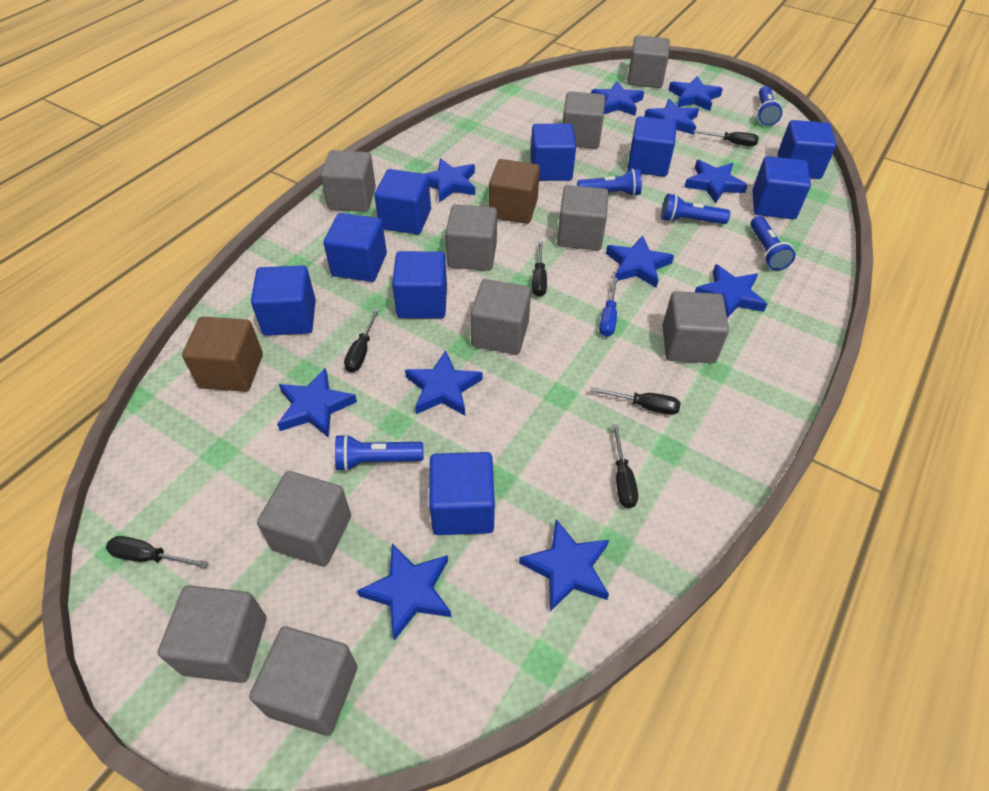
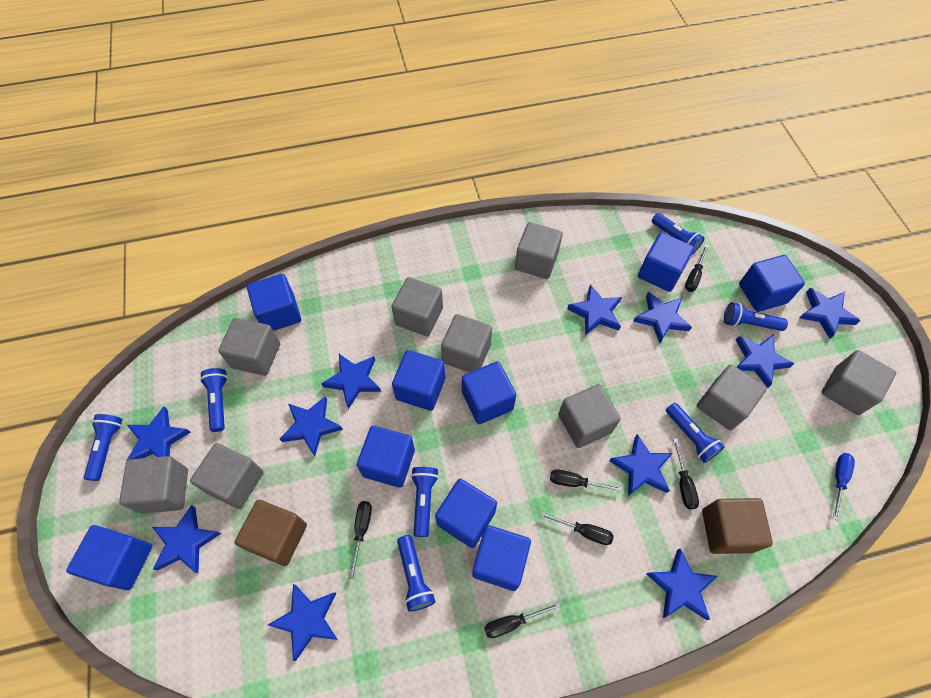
blue flashlight: [335,434,424,471] [577,169,642,196] [661,194,730,224] [750,216,795,271] [757,86,783,126] = 5 -> [84,414,122,481] [200,368,228,432] [397,535,435,612] [411,467,439,537] [652,213,704,254] [666,403,724,463] [724,302,788,331] = 7
grey cube: [158,585,267,683] [249,627,357,736] [257,471,351,567] [321,150,376,212] [445,204,497,271] [470,279,531,355] [557,185,609,250] [563,91,605,149] [627,35,670,88] [662,291,729,363] = 10 -> [119,456,188,514] [190,443,264,509] [218,318,280,376] [391,277,443,337] [441,314,492,373] [515,222,563,279] [558,384,621,448] [697,364,766,431] [821,350,896,415] = 9

